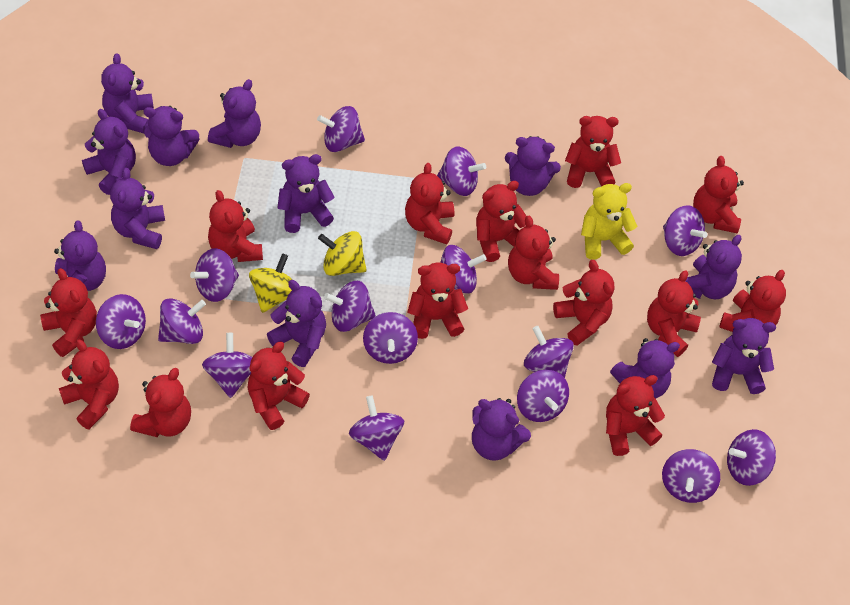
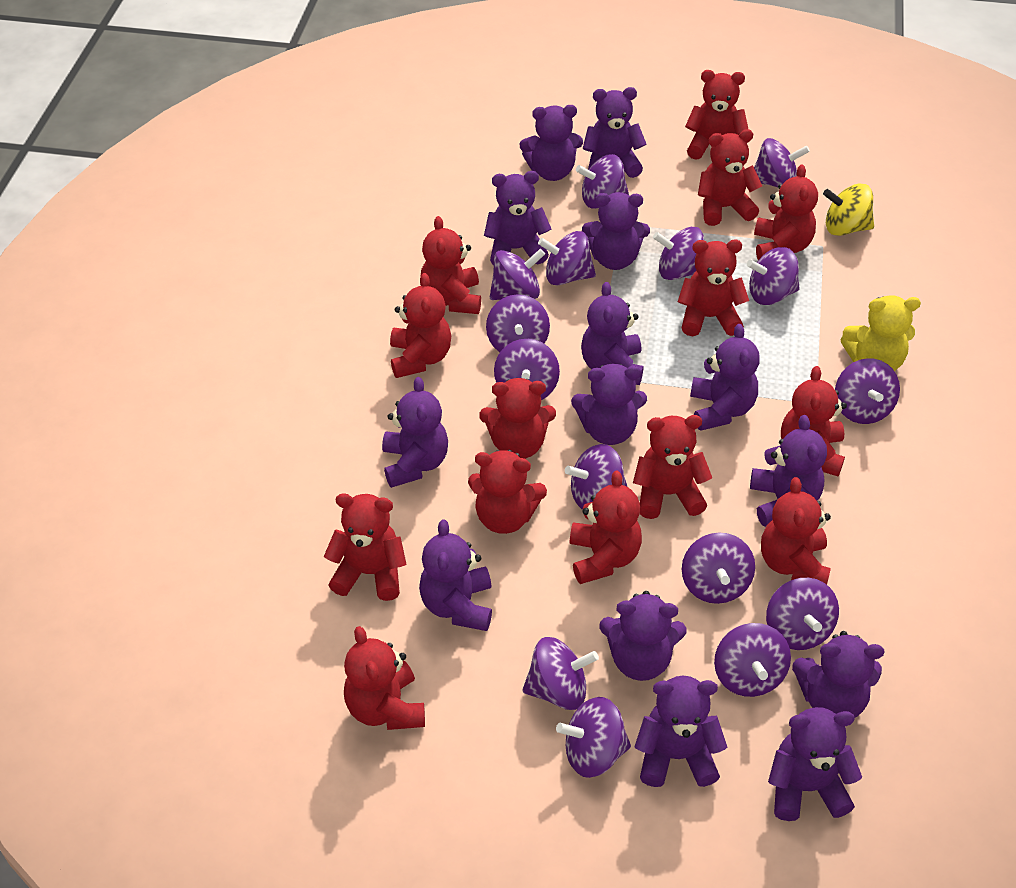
purple teddy bear: [54,220,106,291] [82,109,136,195] [101,53,154,134] [110,168,165,249] [143,106,199,166] [208,79,261,148] [267,280,326,367] [277,154,335,233] [472,398,531,461] [505,136,561,196] [610,338,680,399] [686,235,742,299] [712,318,776,394] = 13 -> [382,377,448,488] [419,519,492,631] [484,171,551,265] [520,105,583,181] [571,364,647,445] [581,282,643,385] [582,192,650,270] [583,87,646,178] [599,591,687,681] [635,676,727,787] [690,324,760,431] [750,415,827,527] [768,707,862,821] [792,631,884,717] = 14
red teddy bear: [40,268,97,357] [59,340,119,429] [130,368,191,437] [208,190,263,262] [247,342,310,430] [405,163,454,244] [407,262,468,339] [476,181,526,262] [508,215,559,290] [553,260,614,346] [565,116,621,188] [606,375,665,456] [647,270,701,357] [693,156,744,233] [719,270,786,332] = 15 -> [324,493,407,601] [344,626,425,730] [390,273,451,378] [420,216,481,314] [468,450,547,534] [479,378,556,459] [570,470,642,584] [633,415,712,519] [678,239,749,336] [685,70,748,160] [698,129,762,226] [754,165,818,260] [761,477,831,585] [781,366,847,476] = 14
yellow spinning top: [249,253,292,313] [318,231,367,276] = 2 -> [823,184,874,236] = 1

